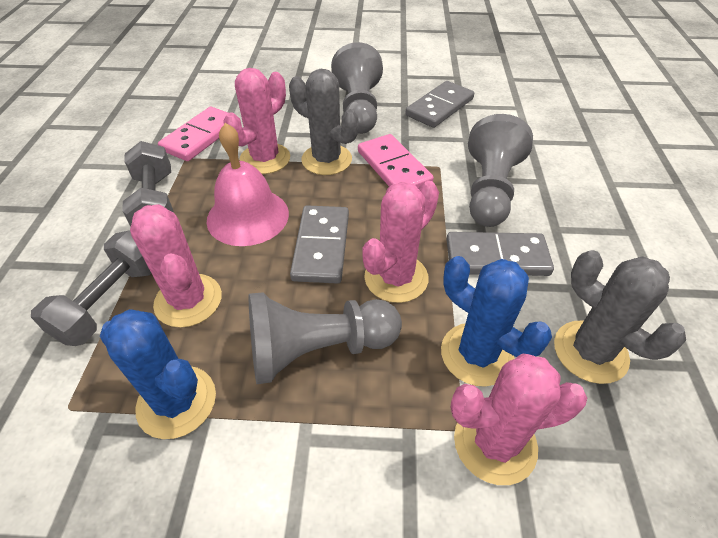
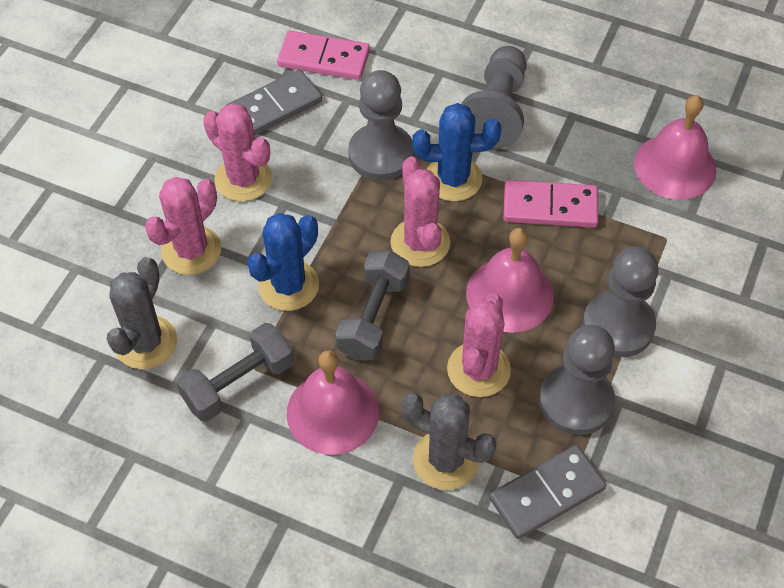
grey domino: [290,205,349,284] [406,81,474,128] [446,232,554,276] = 3 -> [227,69,322,136] [489,445,606,539] = 2
grey pawn: [249,292,402,384] [331,42,383,134] [468,114,533,227] = 3 -> [348,70,414,181] [461,46,527,149] [539,325,615,435] [583,247,659,357] = 4
pink bell: [206,123,289,246] = 1 -> [286,350,379,455] [466,228,554,333] [634,95,717,200] = 3

